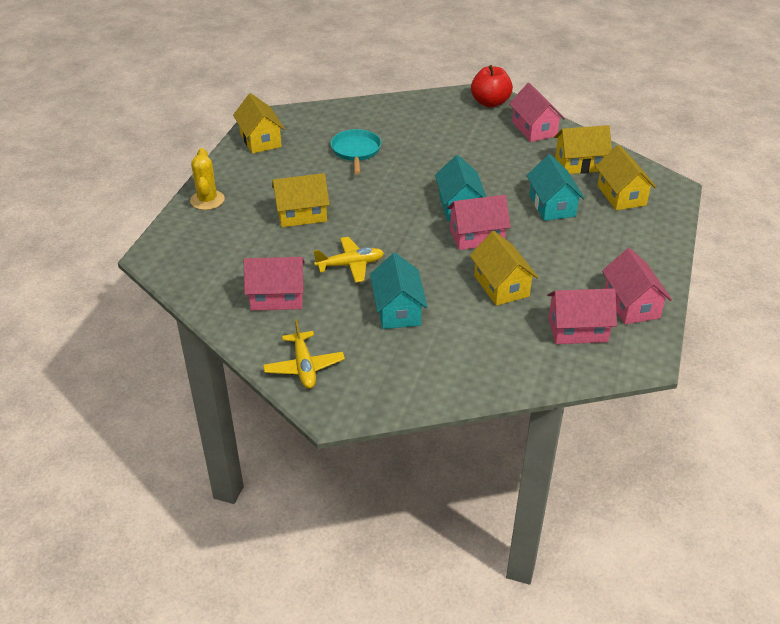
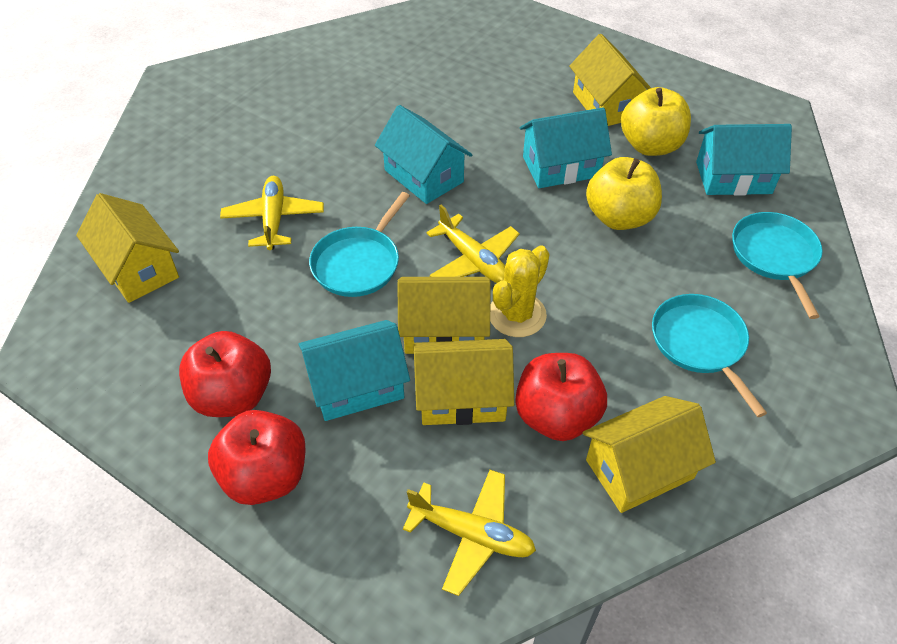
pink house: [244,257,305,311] [447,195,511,250] [509,83,565,142] [547,288,617,344] [602,248,672,324] = 5 -> none = 0
red apple: [471,65,513,108] = 1 -> [179,331,271,417] [208,410,306,505] [515,353,607,441] = 3
turquoise house: [370,253,428,329] [435,155,486,221] [526,154,585,221] = 3 -> [299,320,410,421] [375,105,472,204] [520,107,612,188] [696,124,792,196] = 4
turquoise pan: [330,129,381,174] = 1 -> [309,192,410,297] [652,294,767,417] [732,212,823,319] = 3
yellow apple: none = 0 -> [586,157,662,230] [621,87,691,156] = 2
yellow plane: [263,319,345,389] [314,237,384,283] = 2 -> [220,176,324,250] [403,470,536,596] [427,205,520,283] = 3

